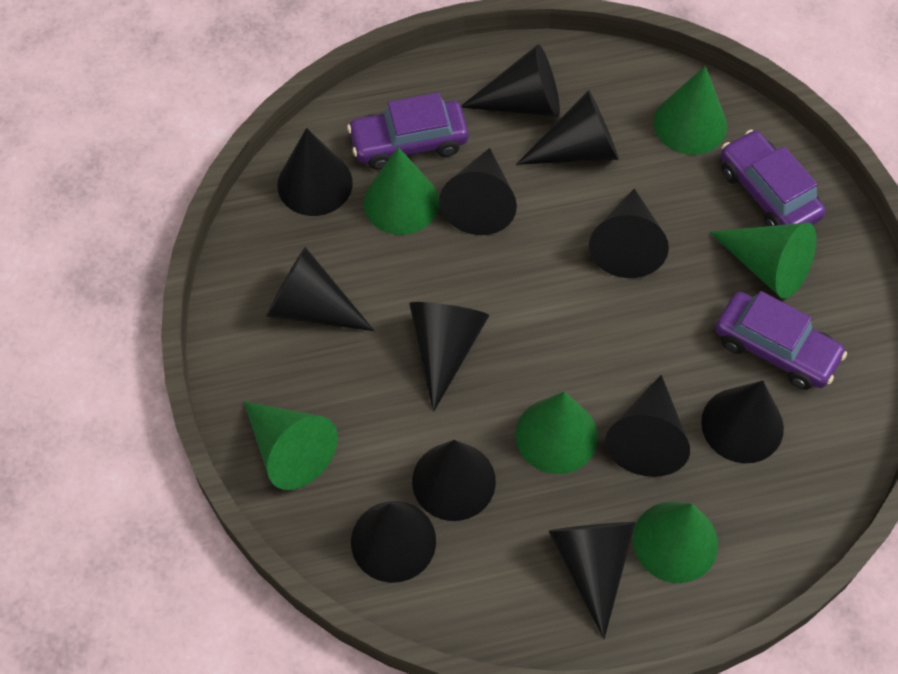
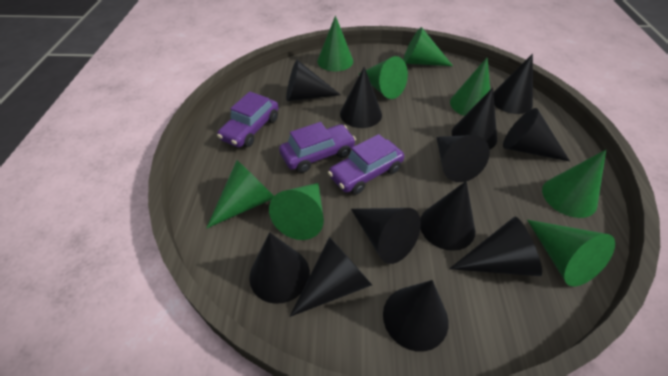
green cone: [244,401,338,490] [364,147,439,235] [516,391,598,474] [633,501,718,583] [654,66,727,155] [709,223,816,299] = 6 -> [207,160,274,228] [269,183,324,240] [317,16,353,72] [359,56,408,99] [403,27,453,66] [450,57,490,116] [527,220,615,286] [542,150,606,218] = 8

